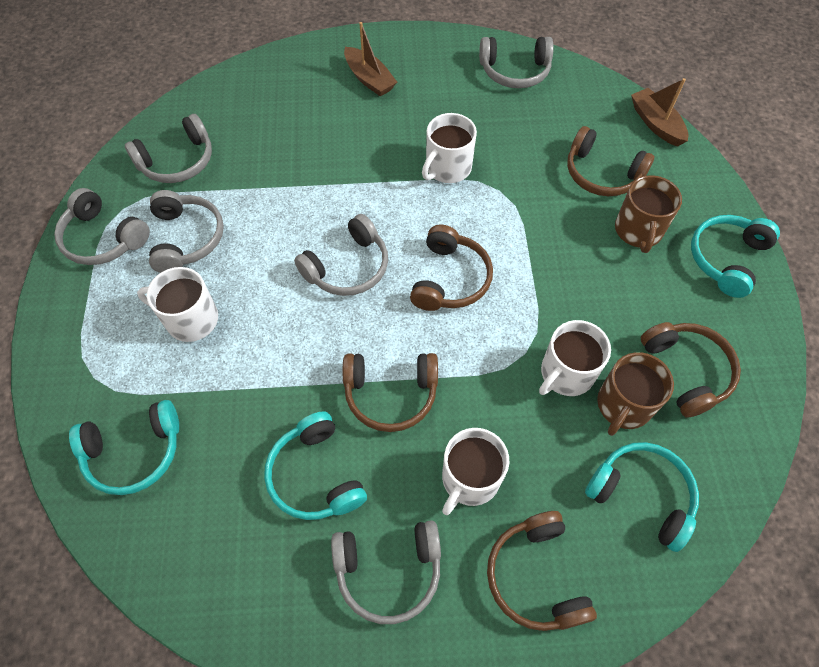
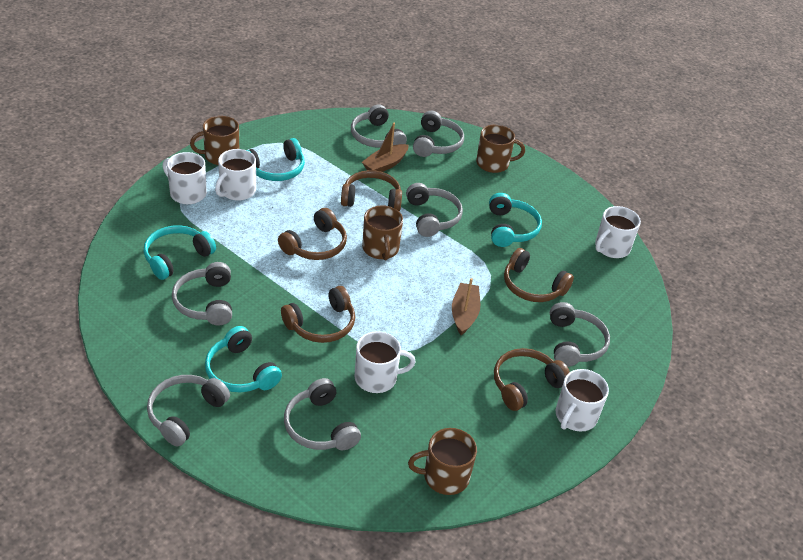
brown mug: [597,352,674,436] [615,175,682,253] = 2 -> [190,116,239,165] [362,205,403,260] [408,428,477,495] [476,125,525,173] = 4
grey headphones: [54,188,150,265] [125,114,212,183] [149,190,224,273] [294,214,388,296] [331,520,441,624] [479,37,554,88] = 6 -> [147,375,230,446] [172,262,232,326] [284,378,361,450] [351,104,407,148] [406,183,463,237] [413,111,464,157] [550,302,610,367] = 7
white mug: [137,267,218,342] [422,113,477,183] [442,428,509,515] [539,320,611,396] = 4 -> [163,152,207,204] [215,149,256,201] [355,331,416,393] [556,369,609,432] [595,206,641,258] = 5

